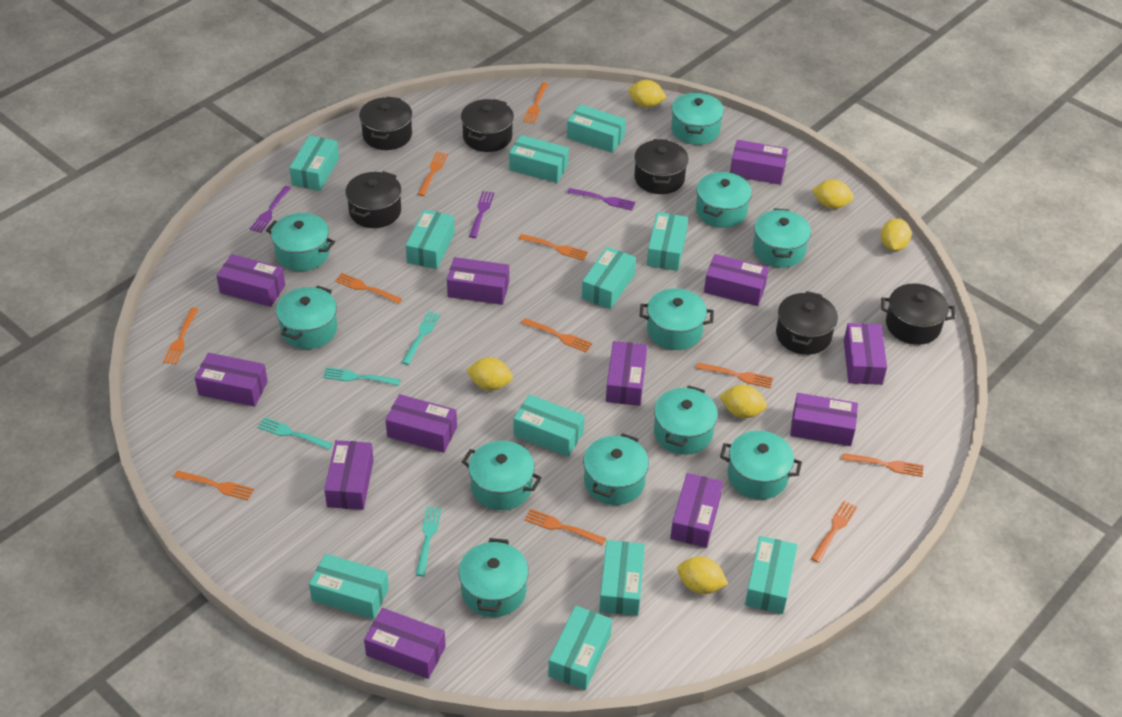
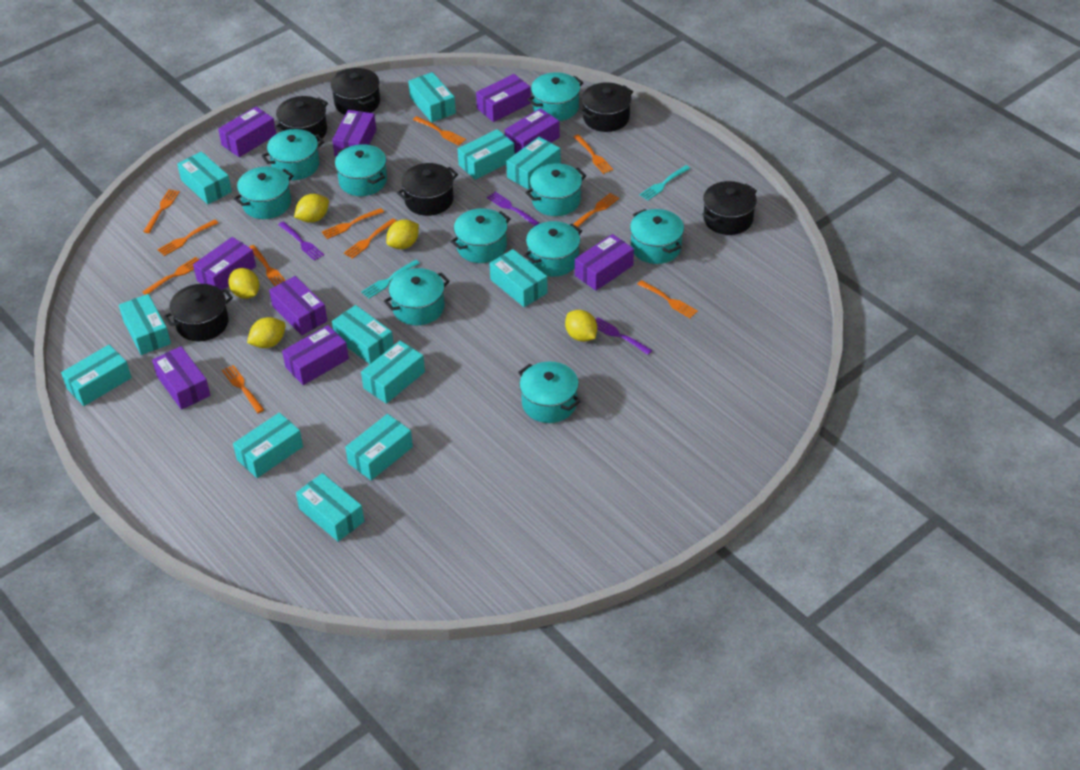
purple box: [195,353,268,407] [216,254,285,307] [324,440,374,510] [364,608,446,679] [386,394,457,453] [447,257,509,305] [606,341,647,406] [670,473,723,548] [704,254,769,306] [730,140,788,185] [790,393,858,446] [844,323,887,385] = 12 -> [152,346,211,410] [193,237,256,290] [218,107,276,157] [269,276,328,335] [282,325,349,385] [332,110,376,157] [476,74,531,122] [505,108,560,153] [575,234,634,291] = 9
turquoise box: [290,135,339,191] [309,554,389,619] [406,210,455,269] [509,135,569,183] [513,394,584,457] [548,605,612,690] [567,104,626,153] [582,247,636,309] [599,540,645,616] [647,212,688,271] [745,536,797,614] = 11 -> [61,345,132,406] [119,294,171,355] [177,151,232,204] [233,412,303,478] [296,473,364,542] [332,305,394,364] [345,414,413,480] [361,341,425,404] [408,72,456,122] [458,129,515,180] [489,249,548,307] [506,137,561,190] = 12
turquoise fork: [257,417,333,450] [323,367,401,386] [401,311,441,365] [416,506,442,576] = 4 -> [361,260,420,299] [639,165,691,201] = 2
turquoise pot: [266,213,335,271] [276,285,337,349] [459,538,529,617] [462,441,542,510] [583,433,649,505] [640,288,714,350] [654,386,718,455] [671,92,724,145] [696,172,752,228] [720,431,802,499] [753,209,811,268] = 11 -> [234,166,294,219] [261,129,324,180] [335,144,387,196] [384,268,450,326] [451,208,511,263] [518,361,581,423] [524,221,582,277] [525,163,586,216] [528,72,584,121] [630,209,684,264] = 10
yellow lemon: [466,357,513,391] [628,80,667,108] [677,556,728,594] [719,385,767,418] [812,180,854,209] [881,218,911,251] = 6 -> [228,268,260,299] [247,317,286,348] [294,194,329,223] [386,219,419,249] [565,310,597,342] = 5

